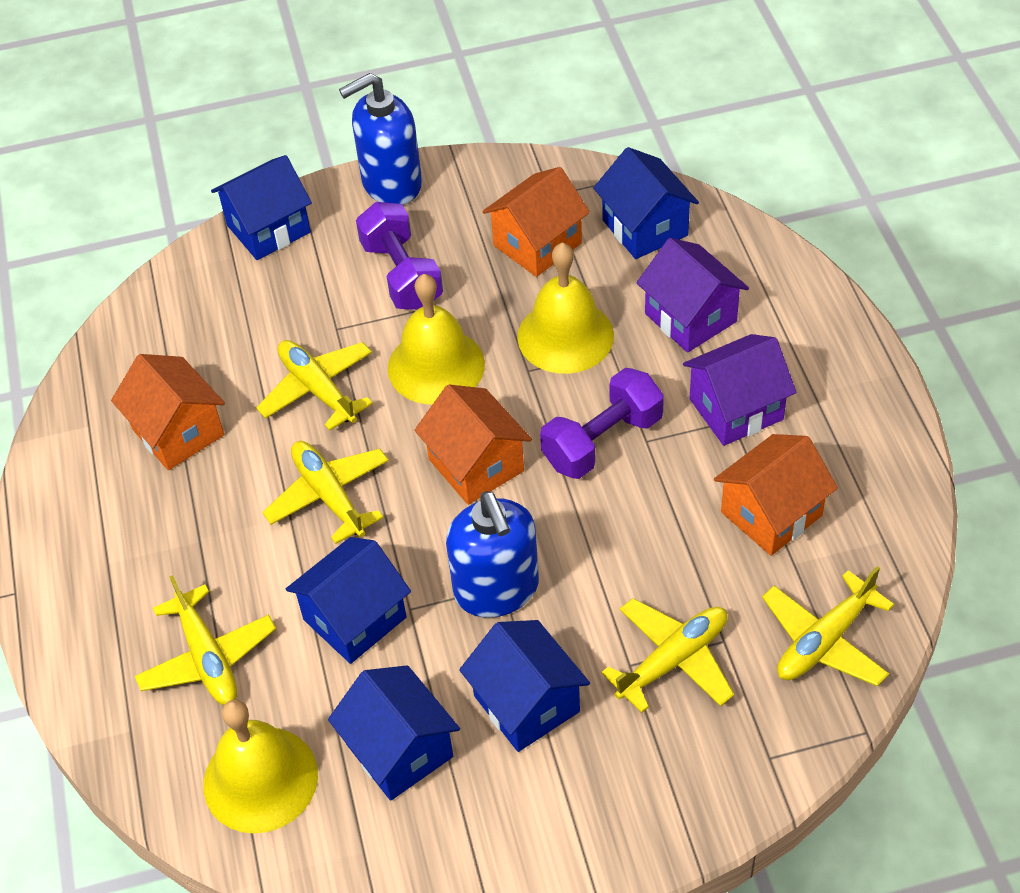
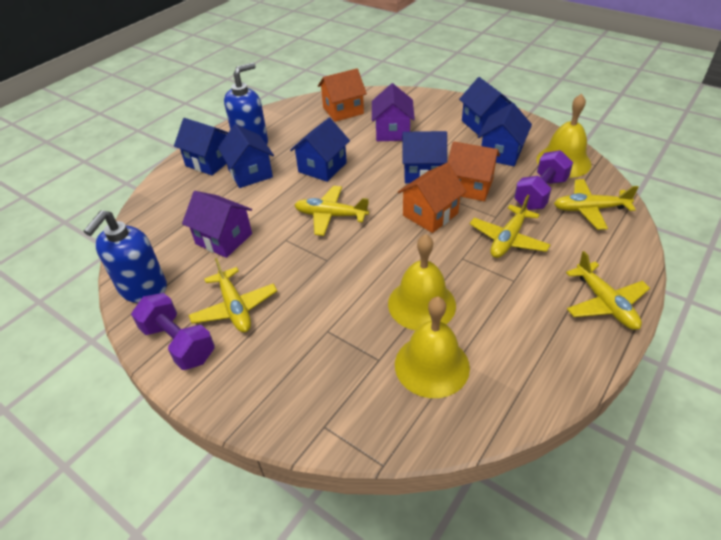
blue house: [211,155,312,260] [286,537,411,664] [328,665,460,801] [459,620,590,752] [593,147,699,259] = 5 -> [174,118,228,175] [218,124,274,188] [290,118,350,182] [402,131,447,183] [459,77,512,135] [478,103,532,166] = 6
orange house: [111,354,225,470] [414,385,532,505] [482,167,590,277] [714,434,838,556] = 4 -> [318,69,367,122] [398,163,466,233] [448,142,500,201] = 3

